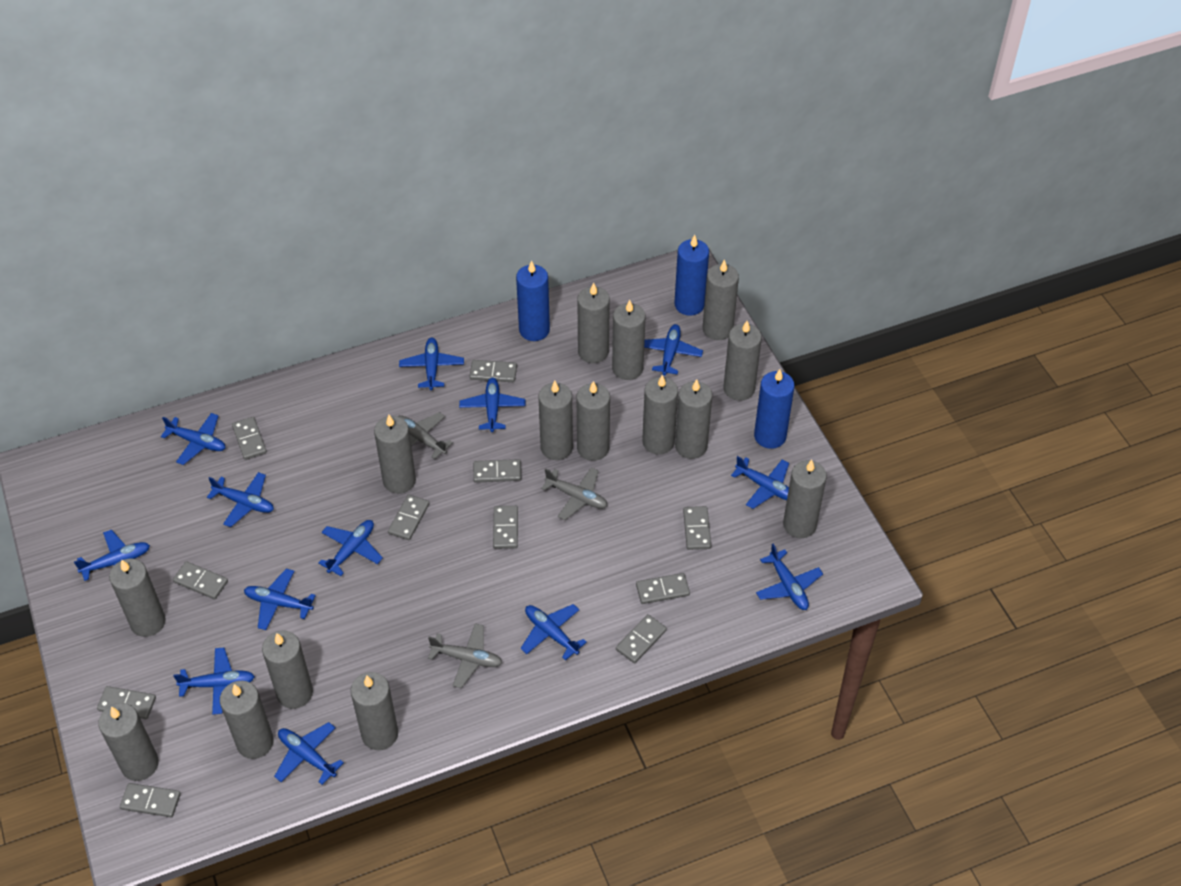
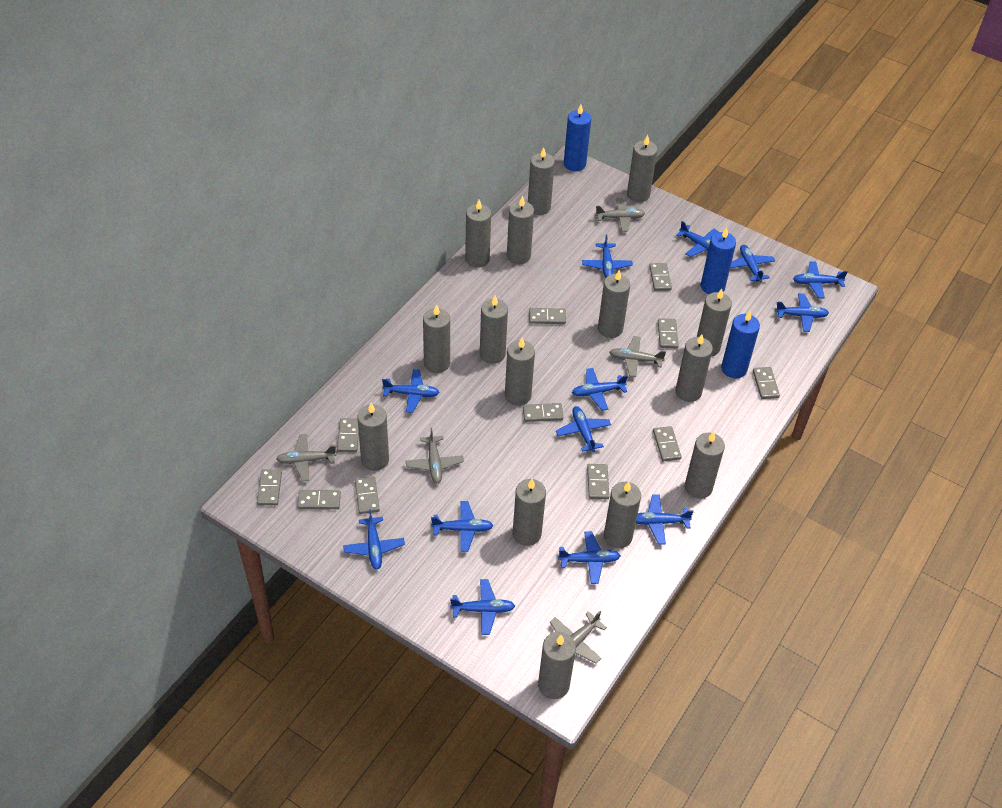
grey plane: [397,412,453,460] [428,623,502,688] [541,467,608,520] = 3 -> [276,434,337,481] [406,428,464,483] [550,611,607,664] [595,198,645,232] [609,336,666,377] = 5

